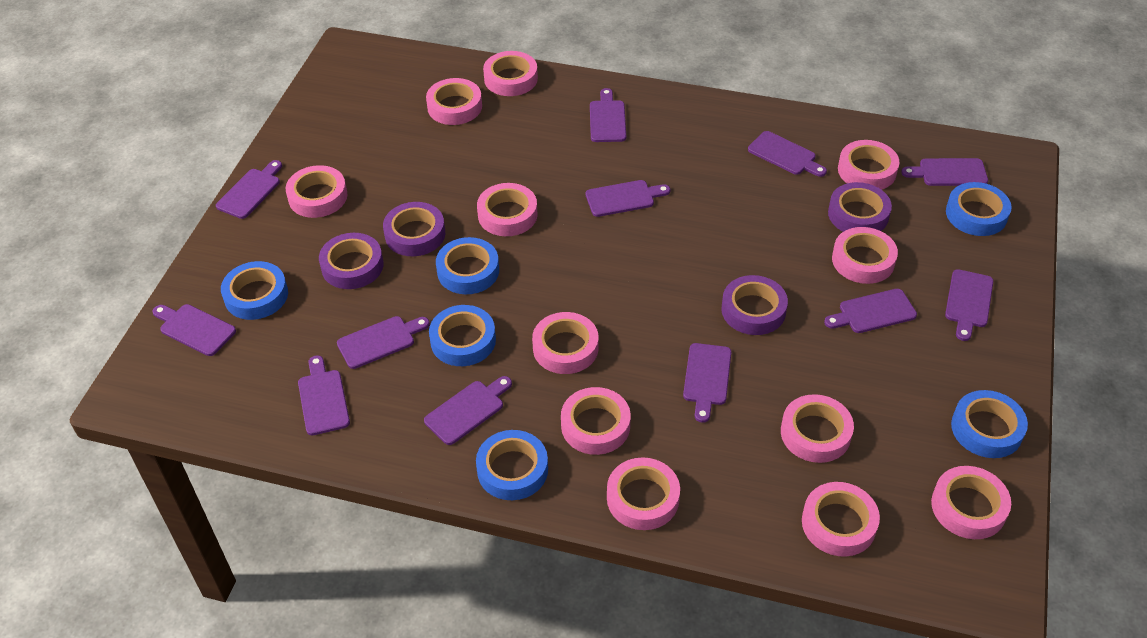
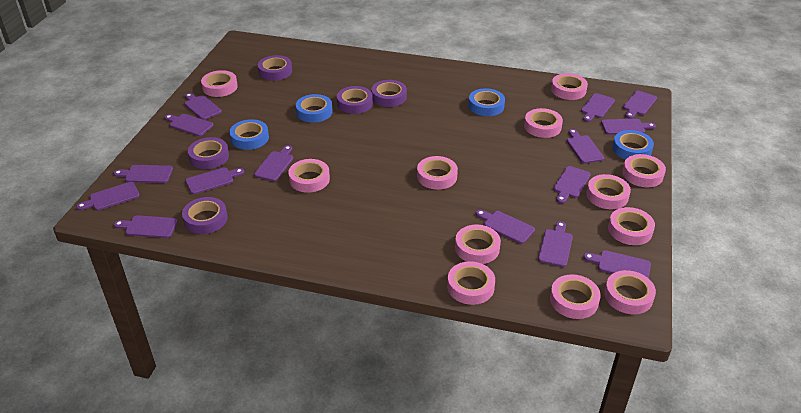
blue tape: [221,261,288,320] [429,305,496,366] [436,237,499,294] [476,430,548,500] [946,182,1011,236] [951,390,1028,458] = 6 -> [230,119,269,150] [296,94,333,123] [469,88,505,116] [612,130,654,160] = 4
purple cutting board: [152,304,236,356] [216,160,282,219] [298,355,350,435] [337,316,430,369] [424,376,512,445] [586,180,670,217] [590,88,626,142] [683,343,731,423] [748,131,827,177] [824,289,917,333] [901,158,988,186] [945,269,993,341] = 12 -> [77,182,140,210] [113,165,173,183] [114,215,178,238] [164,114,214,136] [184,93,222,120] [185,168,244,194] [254,145,294,181] [476,210,535,244] [538,221,573,267] [554,166,591,203] [567,129,604,164] [581,93,615,122] [583,250,651,278] [601,119,656,135] [623,91,657,119] = 15
purple tape: [319,233,383,289] [383,202,445,256] [721,275,788,335] [828,182,892,232] = 4 -> [182,197,228,234] [188,137,229,169] [258,55,292,81] [337,86,373,114] [371,80,407,107] = 5

